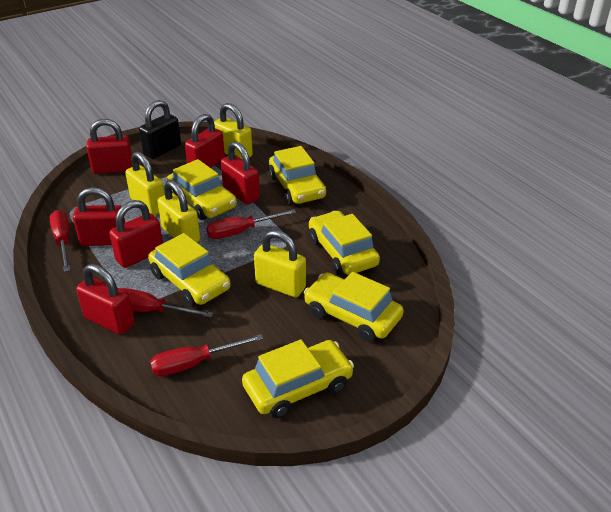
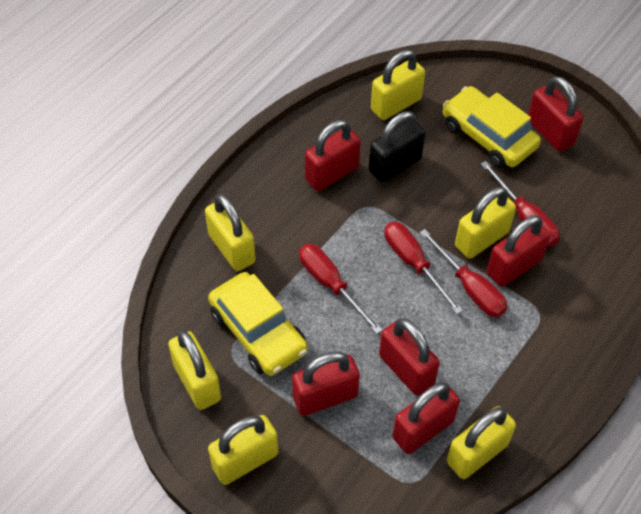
yellow car: [148,233,231,307] [167,159,237,220] [242,340,354,418] [269,146,326,205] [304,272,404,342] [309,211,380,275] = 6 -> [208,272,308,376] [443,86,541,168] = 2
yellow padlock: [125,151,165,215] [157,180,200,242] [214,103,253,160] [254,230,306,298] = 4 -> [168,330,221,410] [205,194,256,271] [208,415,278,485] [371,50,425,120] [447,406,516,479] [455,187,516,259] = 6

